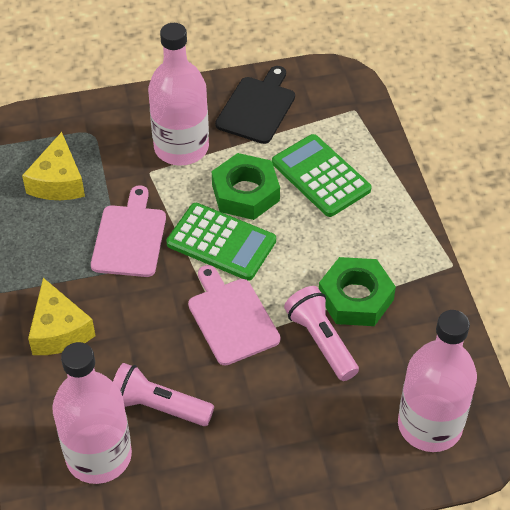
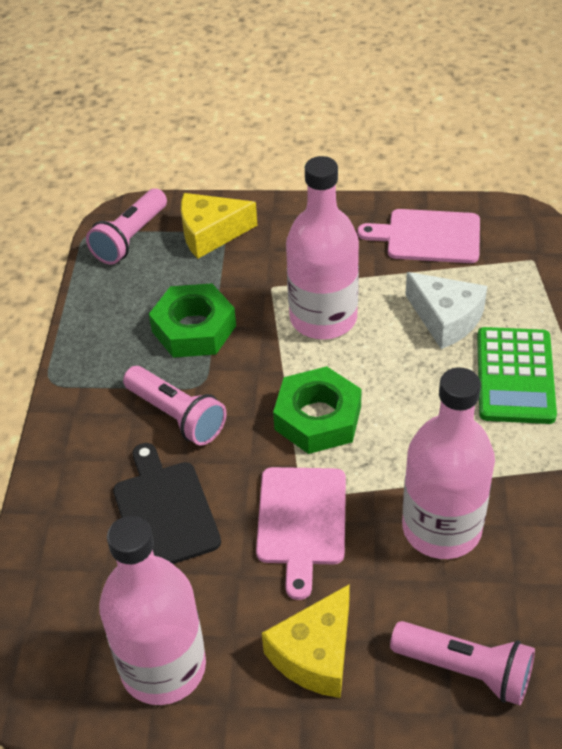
green calculator: [166,203,276,281] [272,134,371,217] = 2 -> [477,327,557,424] = 1
pink flashlight: [113,363,214,426] [284,286,359,381] = 2 -> [86,188,167,265] [123,366,227,446] [390,621,535,705] = 3
white cheese: none = 0 -> [405,272,487,349] = 1

